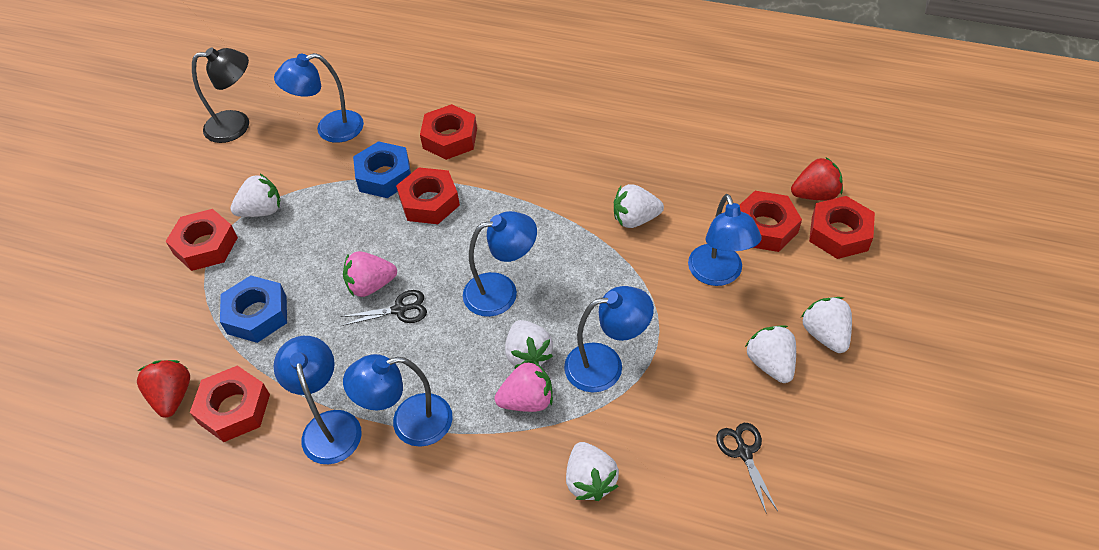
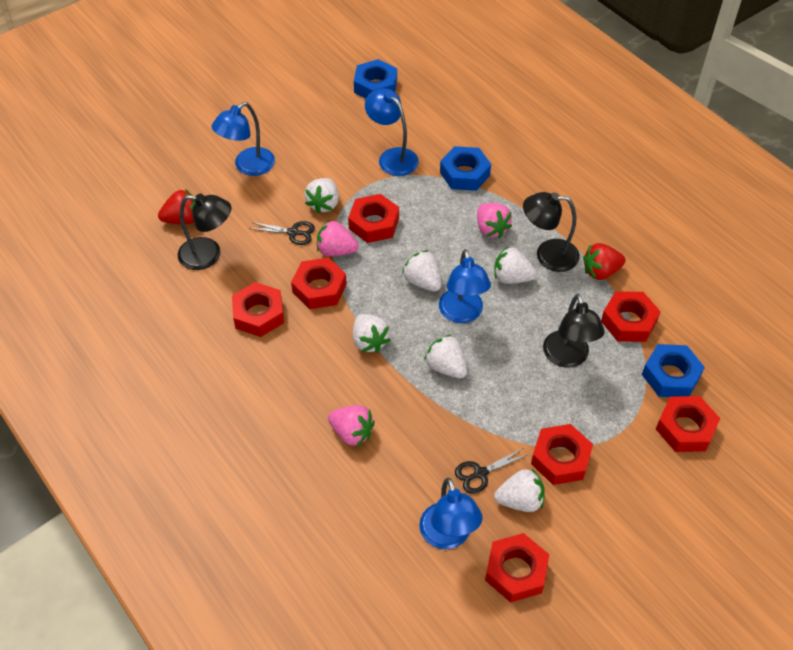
black lamp: [192,48,249,143] = 1 -> [178,194,231,270] [523,192,580,272] [543,294,605,368] = 3
blue lamp: [274,53,364,143] [274,336,362,464] [343,354,453,447] [463,211,537,317] [564,286,654,392] [688,194,761,286] = 6 -> [211,102,275,176] [365,88,419,176] [419,478,483,549] [439,249,491,323] = 4
blue nut: [220,275,287,343] [353,141,411,198] = 2 -> [354,59,397,99] [440,146,491,191] [642,344,705,397] = 3
pink strawberry: [343,251,397,297] [495,360,553,412] = 2 -> [317,220,359,256] [328,405,375,446] [477,203,512,238] = 3
red nut: [166,209,238,271] [190,365,270,442] [396,167,460,224] [420,104,477,160] [740,191,802,252] [809,196,875,259] = 6 -> [232,282,284,337] [291,257,347,309] [348,194,399,243] [485,533,549,603] [531,424,593,485] [601,291,661,342] [656,396,720,452] = 7

